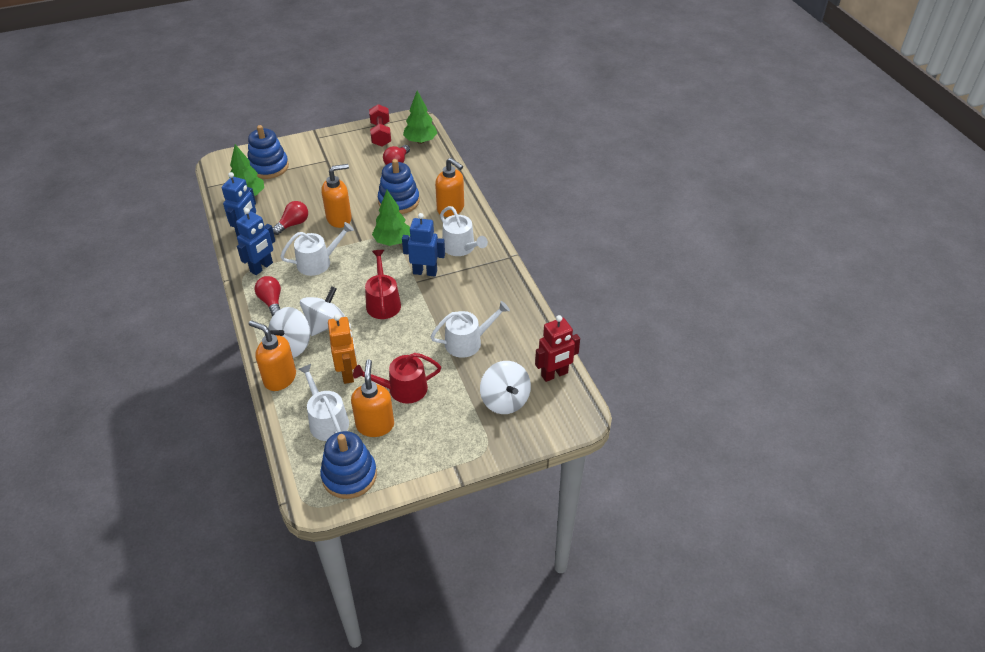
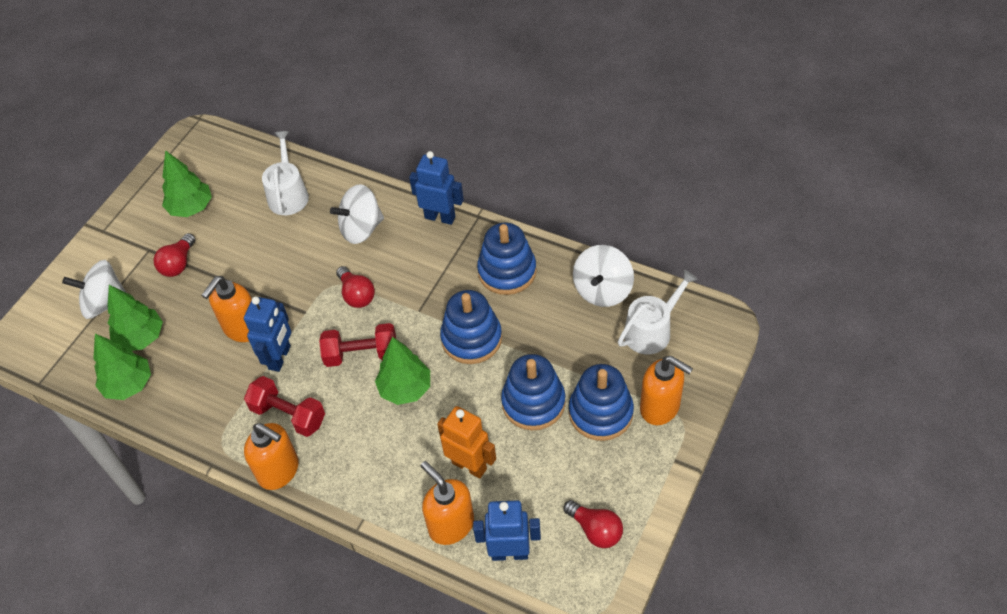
blue stacking toy: [248,125,289,179] [320,431,377,499] [378,159,420,214] = 3 -> [440,290,502,364] [477,223,537,295] [501,354,566,430] [569,364,634,441] = 4
green tree: [229,144,264,196] [372,190,410,246] [403,91,437,144] = 3 -> [93,334,151,400] [107,285,163,351] [162,150,212,217] [375,337,430,405] = 4
red dumbbell: [369,104,391,147] = 1 -> [244,376,325,437] [319,323,396,367] = 2
red robot: [535,315,580,382] = 1 -> none = 0
red watering can: [353,353,441,404] [365,250,401,319] = 2 -> none = 0
white watering can: [280,222,354,276] [298,364,349,441] [430,301,510,358] [440,206,488,256] = 4 -> [262,131,309,215] [618,270,698,354] = 2

